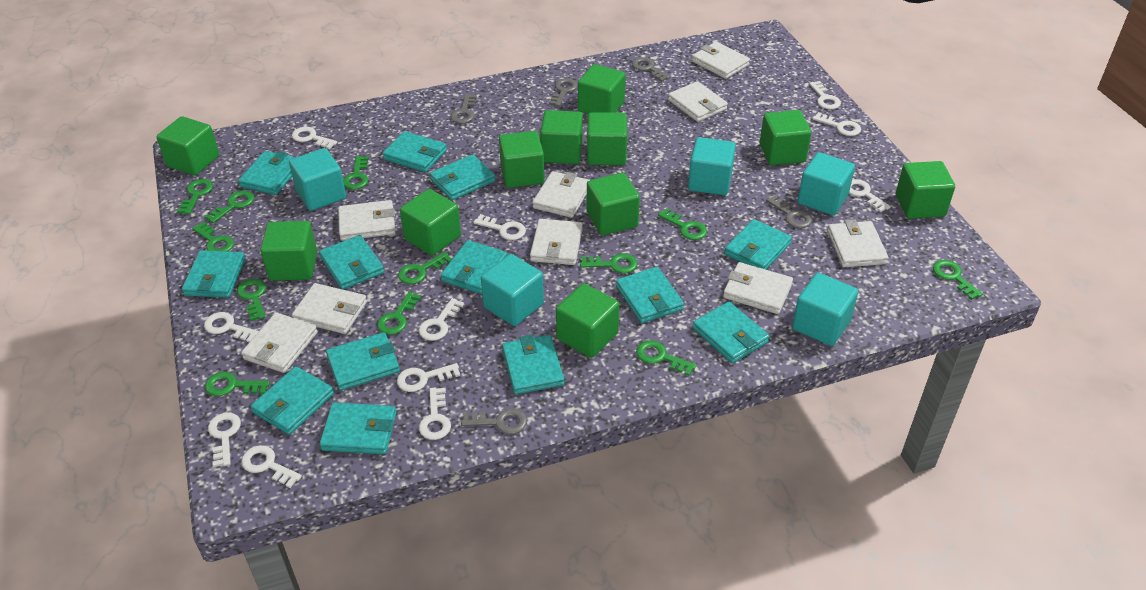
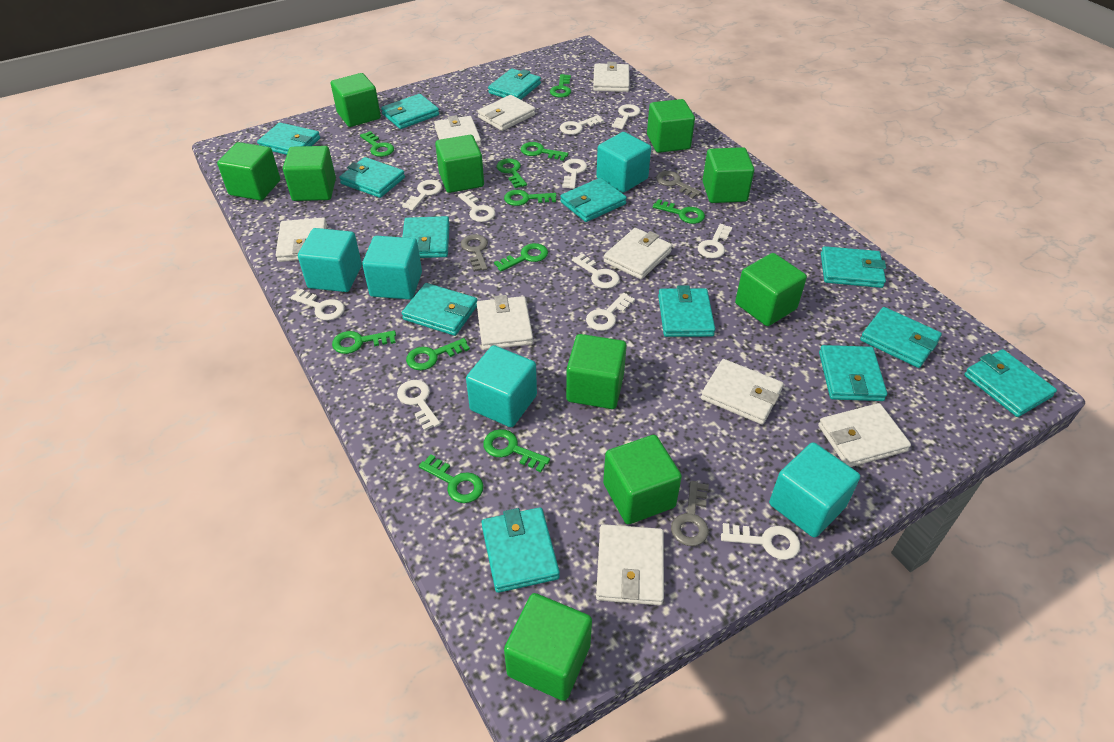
green cube: [156,116,219,175] [260,221,317,281] [400,189,461,256] [499,131,545,188] [540,110,583,164] [556,283,619,358] [578,64,626,114] [587,112,627,165] [587,173,640,235] [760,110,811,165] [896,161,955,219] = 11 -> [217,142,280,201] [283,146,336,201] [331,73,381,127] [435,135,484,193] [504,593,592,701] [566,334,627,409] [603,435,682,524] [647,99,695,153] [702,147,754,203] [735,253,807,326] = 10
green key: [177,179,213,214] [192,222,234,251] [205,190,254,223] [205,372,270,396] [237,279,266,321] [343,156,369,190] [377,292,421,335] [398,252,452,284] [580,253,638,273] [636,340,696,376] [658,208,707,240] [933,260,983,300] = 12 -> [332,330,396,354] [360,131,394,157] [406,338,470,370] [419,454,484,503] [483,429,550,472] [494,243,548,272] [496,158,527,188] [504,190,557,206] [521,142,568,161] [550,74,571,98] [653,199,705,224] = 11
grey key: [451,94,477,124] [461,408,527,434] [549,78,578,106] [632,57,670,82] [766,195,812,228] = 5 -> [461,234,488,272] [656,171,701,199] [671,481,709,546] = 3

